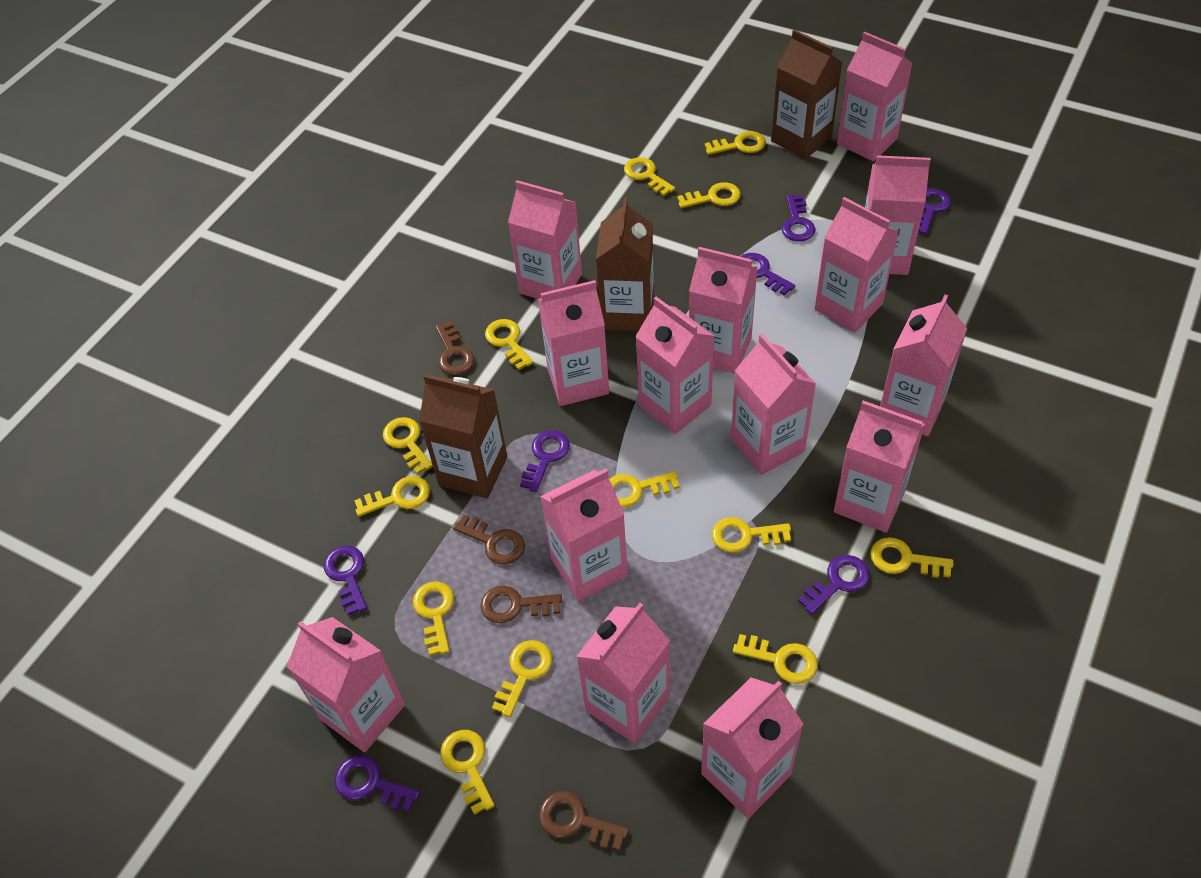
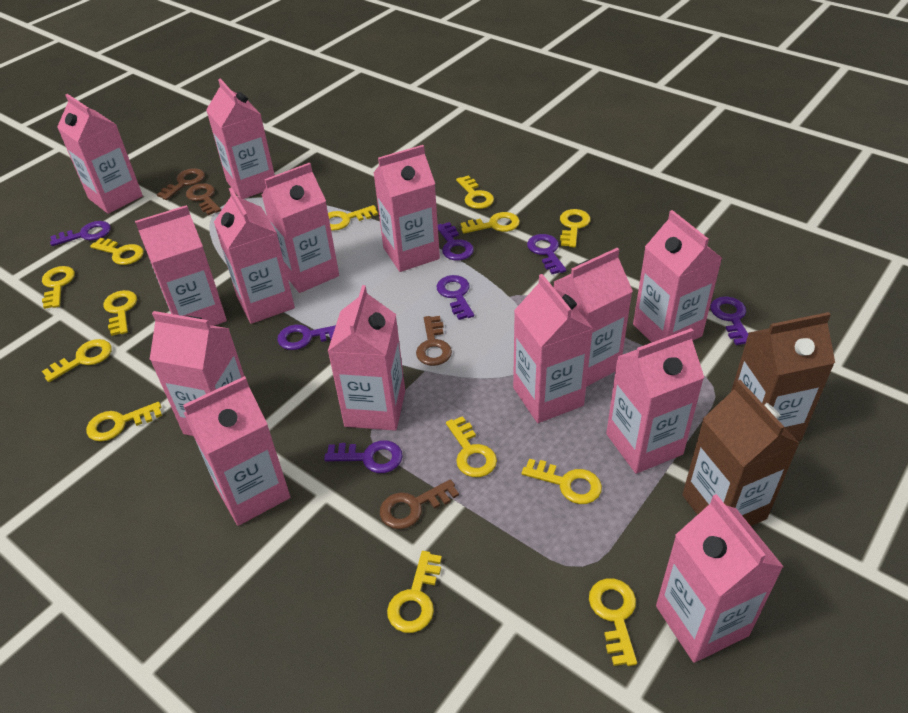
brown carton: [419,374,507,498] [596,198,654,331] [771,30,843,159] = 3 -> [682,380,800,526] [731,312,835,441] = 2

